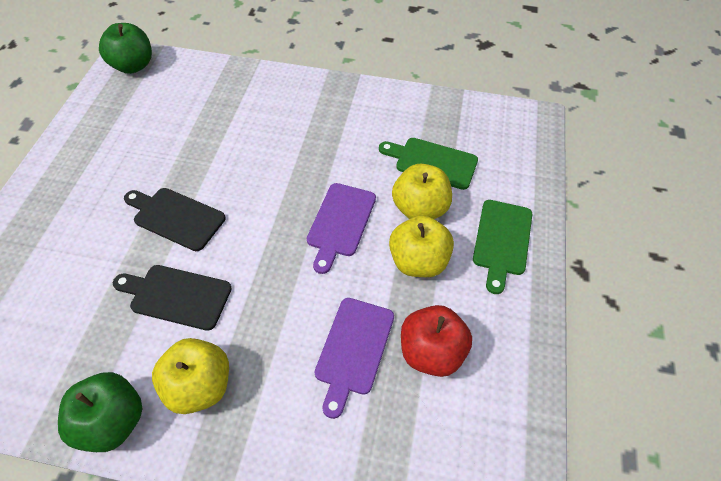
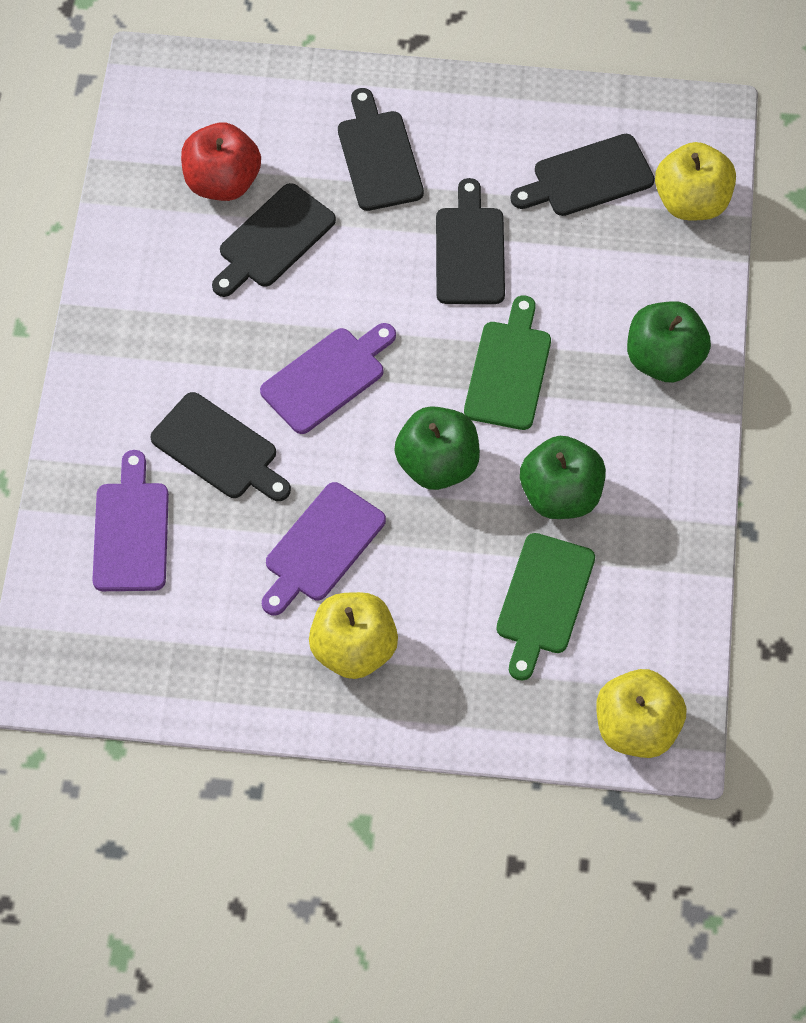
black cutting board: [113,265,232,331] [124,188,225,251] = 2 -> [150,392,291,501] [212,183,336,297] [338,88,424,211] [436,178,505,304] [510,134,655,216] = 5
green apple: [58,372,143,452] [99,23,152,74] = 2 -> [395,406,480,490] [520,436,606,519] [627,301,711,383] = 3
purple cutting board: [307,183,376,274] [315,298,394,419] = 2 -> [92,450,169,591] [260,323,396,434] [262,482,386,616] = 3

